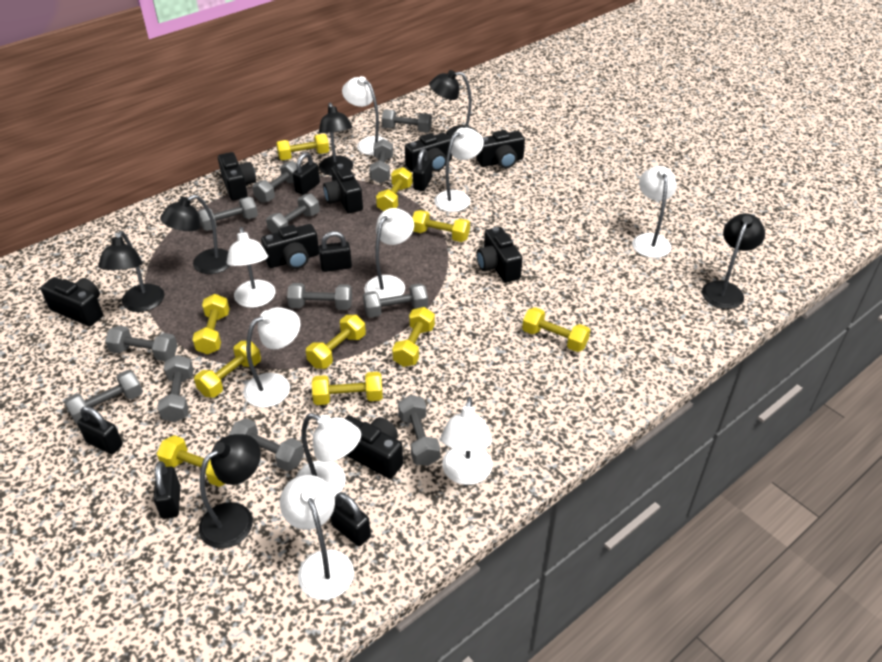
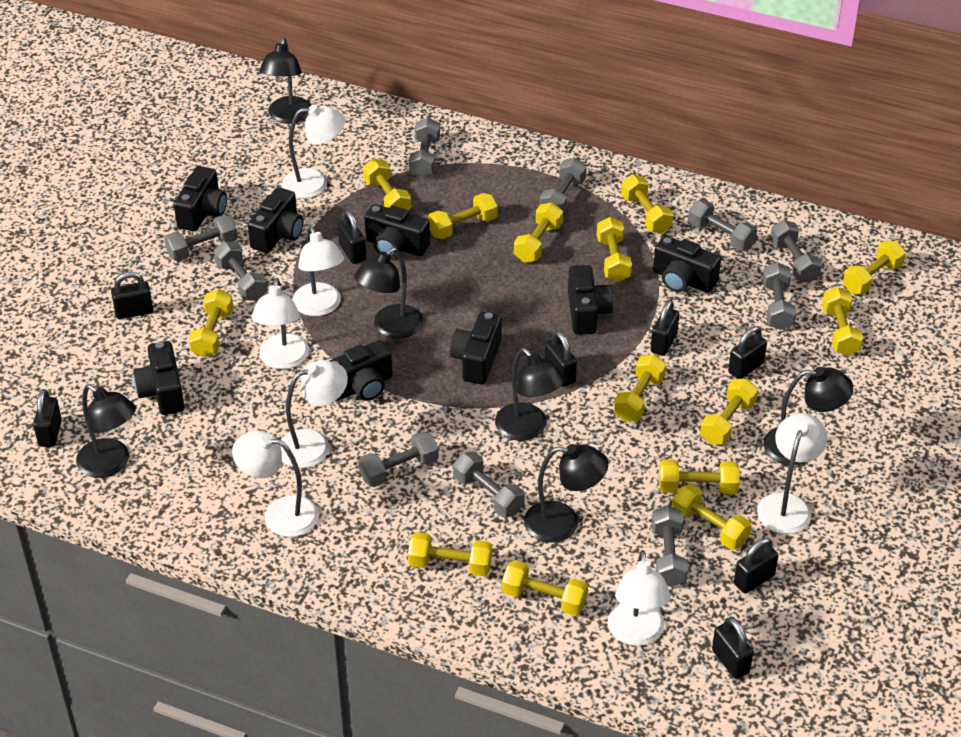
black padlock: [77,406,123,454] [153,461,181,519] [293,152,320,195] [318,231,352,272] [331,492,371,546] [413,149,432,191] = 6 -> [33,389,62,447] [111,272,153,319] [338,210,366,264] [544,331,577,387] [650,300,679,356] [712,617,753,679] [728,326,767,379] [734,538,779,593] = 8
grey dumbbell: [64,370,143,424] [105,325,178,361] [157,355,194,422] [198,197,258,231] [229,418,304,471] [252,161,297,203] [266,194,320,234] [287,283,352,310] [363,283,428,318] [370,139,393,183] [382,109,432,132] [398,395,440,466] = 12 -> [164,215,238,261] [214,241,267,301] [358,431,439,487] [409,117,440,177] [453,451,525,517] [540,158,587,213] [652,505,688,587] [688,200,757,251] [762,262,796,330] [770,220,822,283] = 10
white lamp: [226,227,275,308] [243,307,300,408] [280,475,354,600] [296,413,361,497] [342,76,389,155] [364,208,414,299] [434,128,484,212] [441,397,492,485] [632,166,676,258] = 9 -> [232,431,319,537] [251,278,309,369] [281,360,348,468] [282,105,345,198] [293,226,344,316] [608,550,671,646] [757,413,827,534] = 7
yellow dumbbell: [157,435,225,487] [192,294,229,355] [194,341,261,398] [276,134,329,160] [306,315,366,369] [312,372,383,405] [376,167,413,211] [392,307,435,367] [412,210,470,242] [522,307,590,352] = 10 -> [189,289,234,358] [363,159,411,211] [408,532,492,576] [428,193,498,239] [502,560,588,616] [514,202,563,263] [597,217,632,282] [614,354,666,422] [621,174,673,233] [659,459,739,495] [672,484,752,550] [700,379,758,445] [822,287,863,356] [843,241,906,295] = 14

